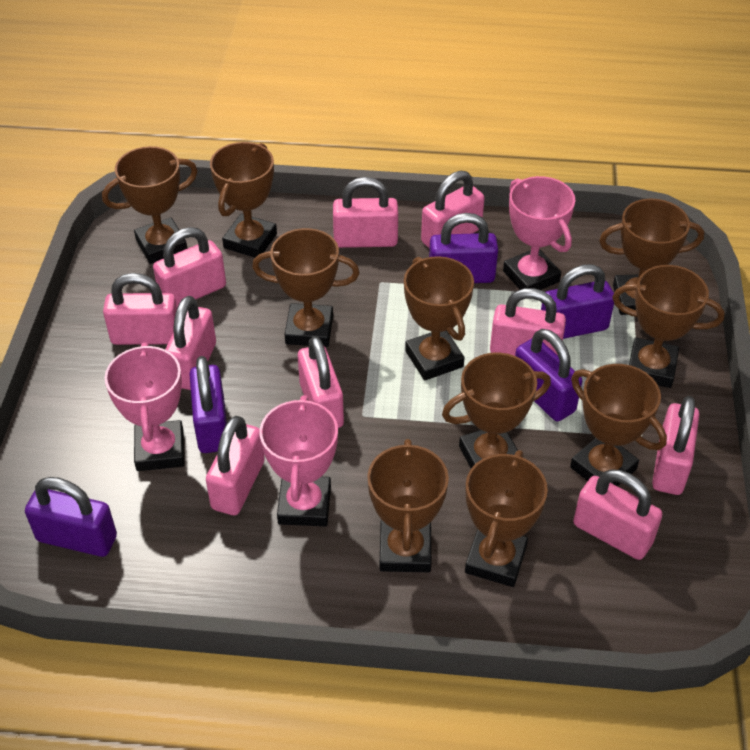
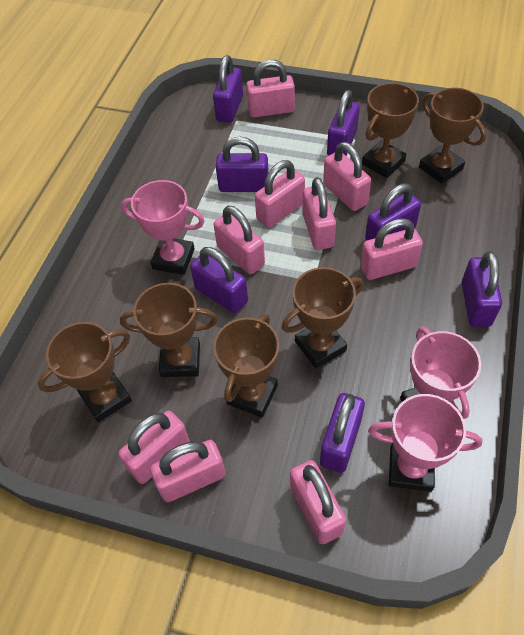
brown trophy: [102,146,198,264] [210,142,277,258] [252,228,359,347] [367,439,449,572] [404,256,474,380] [442,352,551,468] [465,450,548,587] [570,364,667,486] [599,199,704,315] [612,265,725,388] = 10 -> [38,322,132,422] [120,283,218,377] [213,314,279,418] [282,267,363,368] [362,83,419,178] [419,88,486,184] = 6
pink padlock: [103,273,177,345] [153,227,226,307] [165,296,216,390] [206,416,265,515] [298,336,344,428] [333,177,398,248] [421,171,485,249] [490,288,566,356] [573,469,663,560] [652,396,699,495] = 10 -> [119,410,190,484] [150,440,226,502] [214,206,265,274] [246,60,295,118] [255,160,305,228] [290,460,346,544] [303,177,336,250] [323,142,371,211] [360,218,423,280] = 9
purple padlock: [25,477,117,557] [189,356,227,453] [429,213,498,283] [515,329,582,421] [541,264,614,339] = 5 -> [190,247,248,313] [213,55,243,123] [216,137,269,192] [320,393,365,473] [327,90,360,156] [365,183,421,241] [462,251,502,327] = 7

